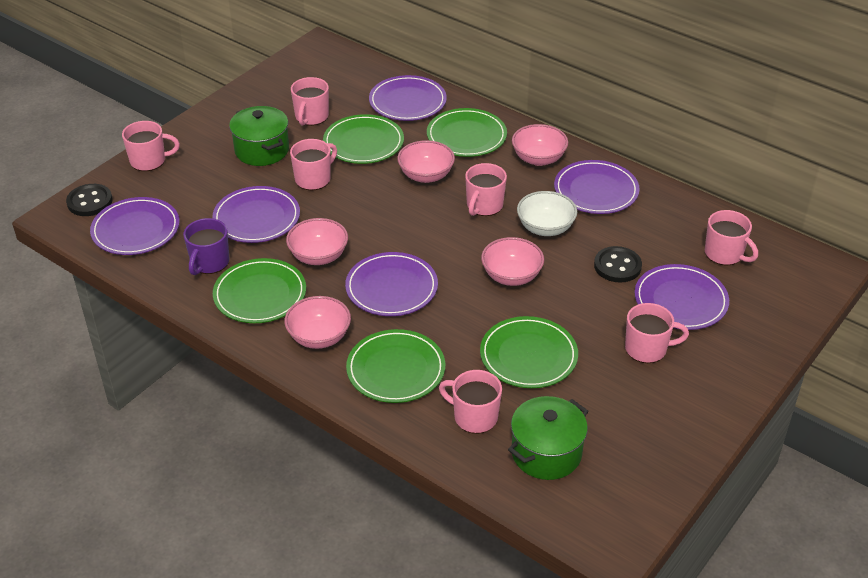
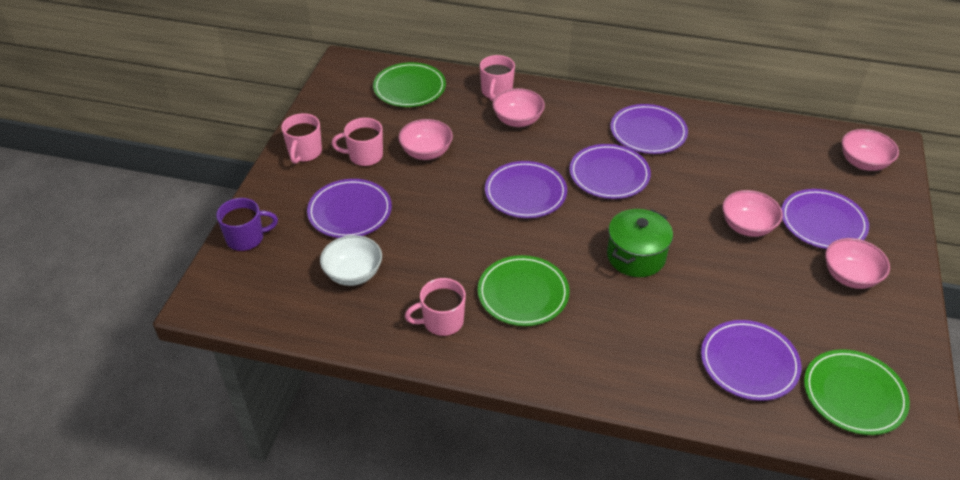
black button: [66,184,113,216] [594,246,642,283] = 2 -> none = 0
green plate: [213,258,306,323] [323,114,404,164] [346,329,445,403] [427,108,507,157] [480,316,578,388] = 5 -> [373,62,446,107] [478,255,569,326] [804,349,910,435] = 3
green pot: [229,106,289,166] [508,396,588,480] = 2 -> [607,209,673,277] = 1
pink mug: [122,121,180,171] [290,139,337,190] [291,77,329,126] [439,370,502,434] [465,163,507,216] [625,303,689,363] [705,210,758,266] = 7 -> [281,113,322,164] [332,118,383,167] [405,278,466,337] [480,55,515,101] = 4

